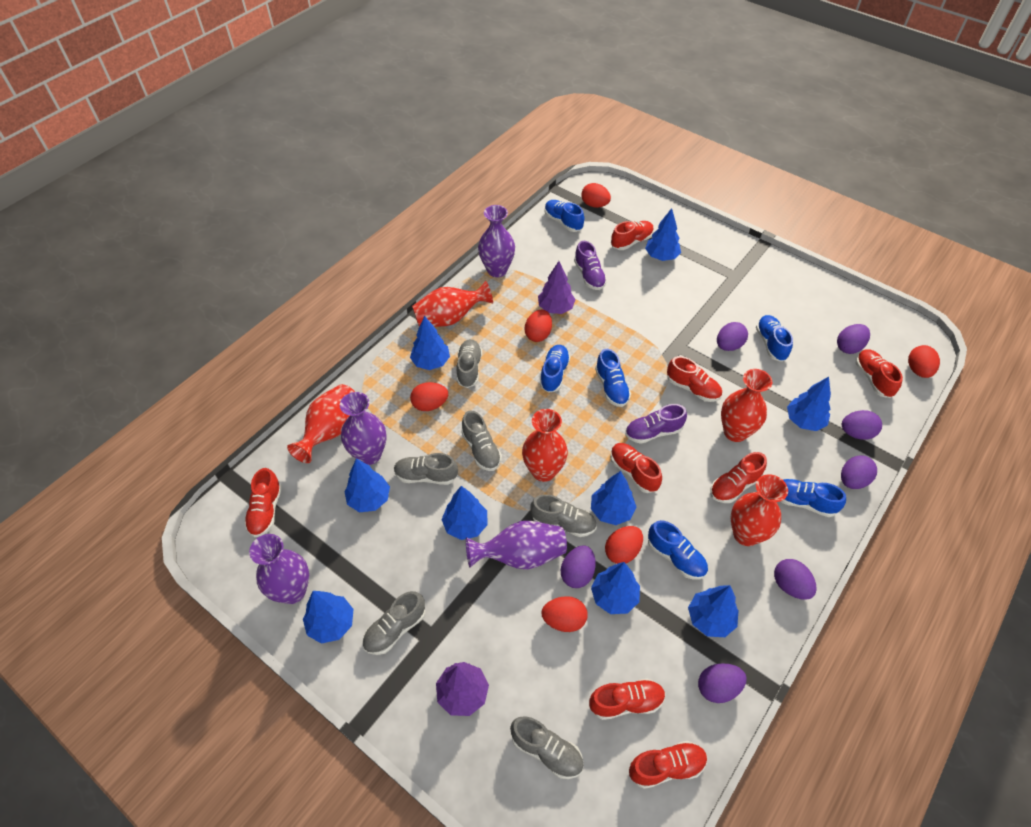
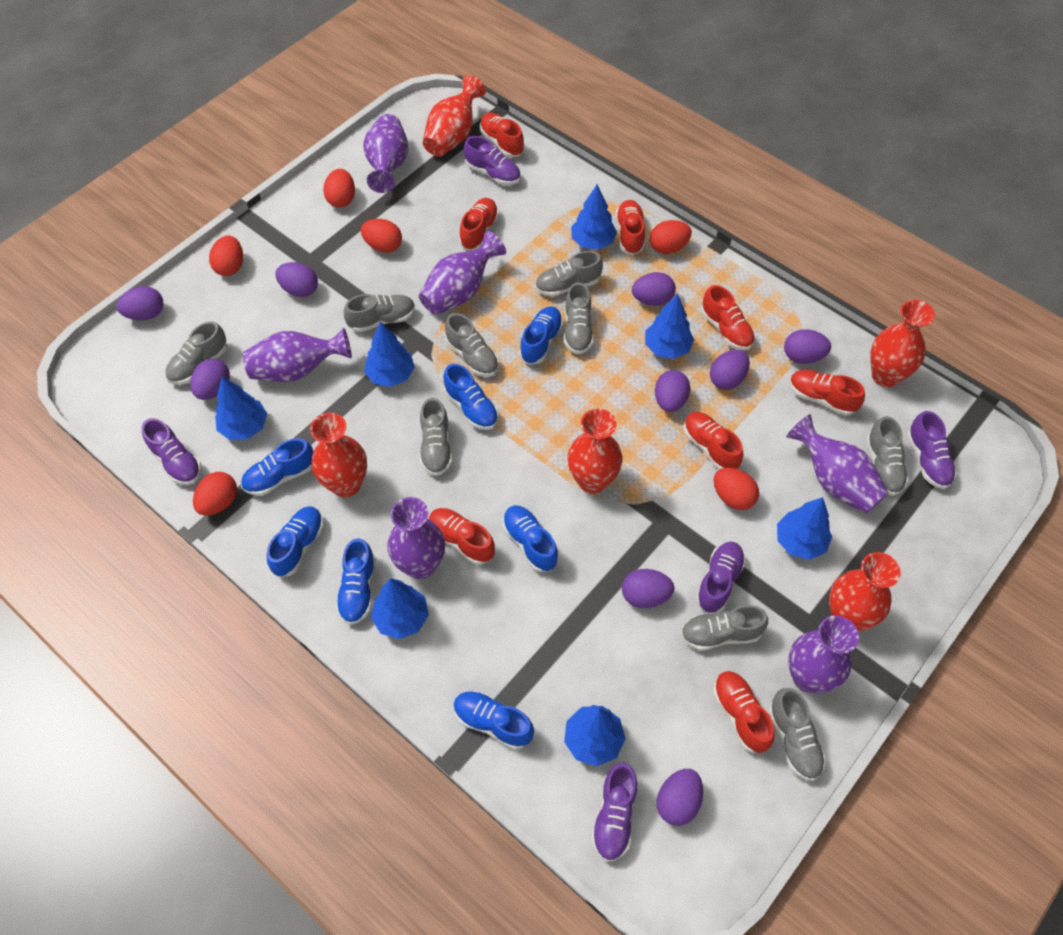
blue shoe: [540,345,570,393] [545,200,584,232] [595,349,631,407] [648,520,708,579] [756,315,793,362] [780,479,846,517] = 6 -> [241,438,313,496] [267,506,324,577] [336,538,376,625] [443,364,499,430] [454,691,534,750] [503,505,558,572] [519,306,563,364] = 7
blue tree: [303,591,354,644] [344,458,390,512] [410,316,450,370] [442,486,488,540] [591,471,636,525] [591,562,640,614] [645,208,681,261] [688,585,738,637] [787,377,831,431] = 9 -> [215,376,267,440] [364,322,415,387] [371,578,429,639] [564,705,625,766] [571,184,617,250] [645,293,694,359] [777,497,832,560] = 7
grey shoe: [362,591,426,655] [394,453,458,485] [456,339,482,388] [461,411,502,471] [510,716,584,779] [530,494,597,537] = 6 -> [165,321,228,385] [344,294,415,332] [420,398,453,476] [445,313,499,377] [535,251,603,297] [564,282,594,354] [681,605,768,651] [769,688,826,781] [866,416,909,496] = 9
purple egg: [561,546,596,588] [698,663,747,703] [717,322,748,351] [774,559,817,600] [837,324,870,354] [841,455,877,489] [842,410,882,440] = 7 -> [117,286,163,320] [190,359,230,400] [275,262,318,297] [622,569,675,608] [632,272,676,306] [655,370,690,412] [657,769,703,826] [710,350,750,390] [784,329,831,364] = 9
purple shoe: [574,241,607,290] [625,404,687,444] = 2 -> [142,418,202,485] [464,136,521,185] [591,763,637,862] [696,541,746,613] [907,411,957,489] = 5
purple tree: [436,662,489,716] [538,261,576,314] = 2 -> none = 0
purple vase: [249,534,309,604] [340,392,387,465] [466,521,567,570] [478,205,515,277] = 4 -> [243,328,352,382] [363,114,408,193] [387,497,445,579] [419,231,506,315] [786,414,889,514] [788,616,859,693] = 6

